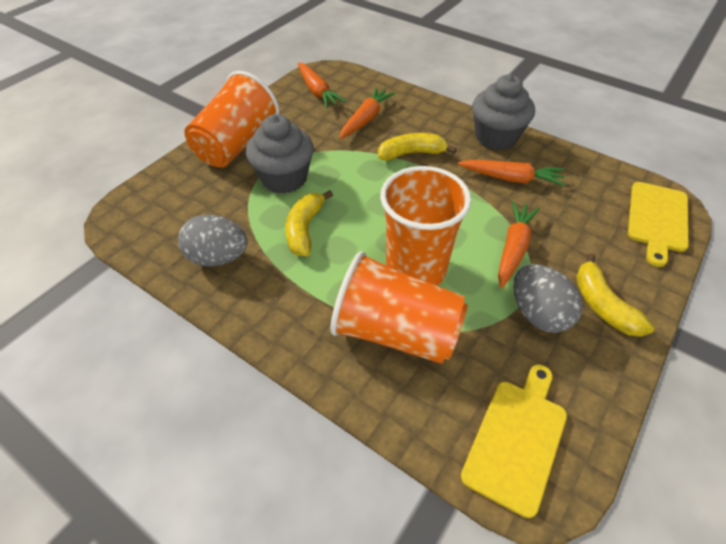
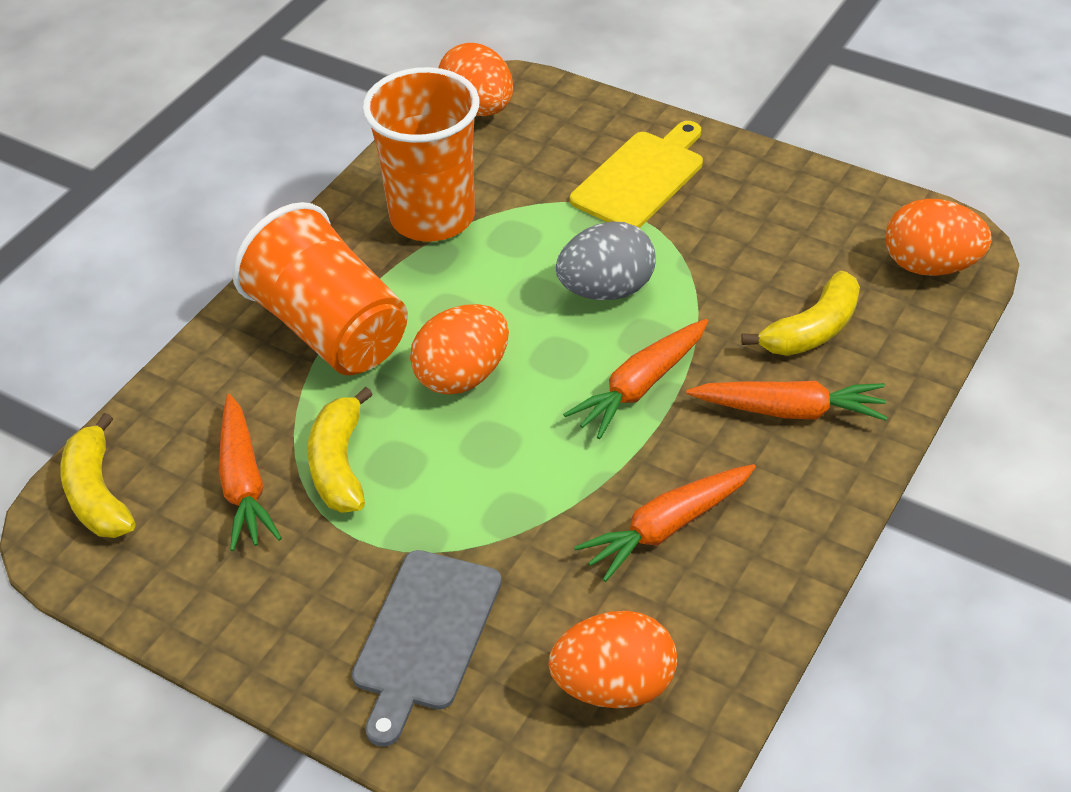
grey cupcake: [246,114,314,194] [472,75,535,150] = 2 -> none = 0
grey cutting board: none = 0 -> [352,550,502,747] = 1
grey egg: [178,215,248,267] [513,264,583,333] = 2 -> [556,222,656,300] = 1
orange cup: [184,71,280,168] [330,251,468,364] [380,166,472,286] = 3 -> [232,202,408,375] [362,67,480,242] = 2
orange egg: none = 0 -> [410,304,509,394] [438,43,513,116] [549,611,677,708] [885,199,992,276] = 4
yellow cutting board: [461,364,567,518] [628,182,689,267] = 2 -> [570,121,703,228] = 1

